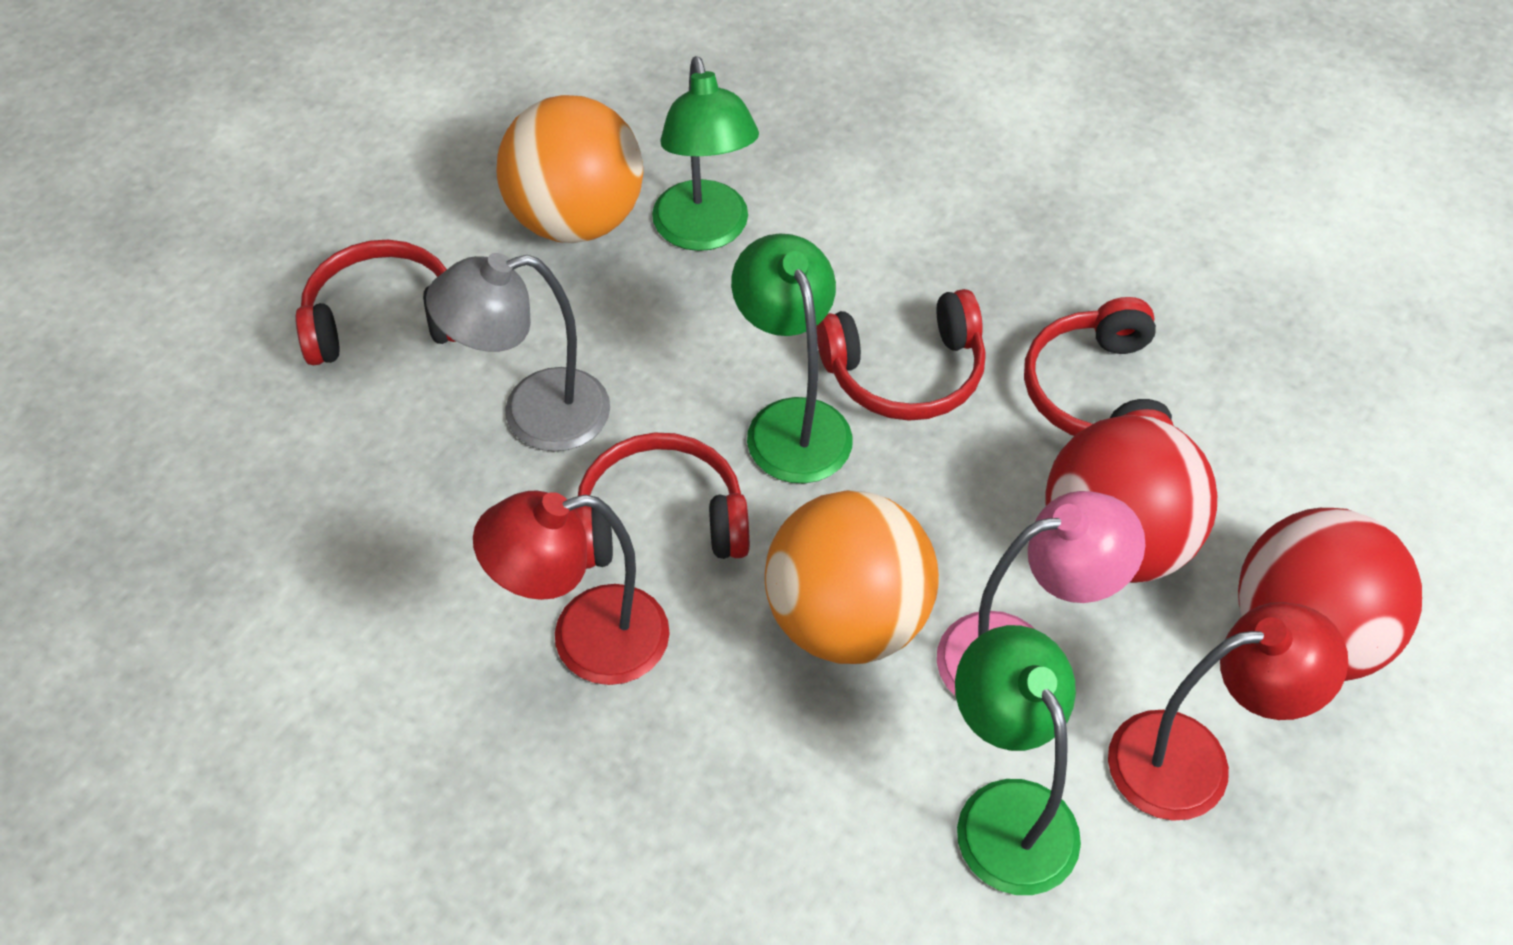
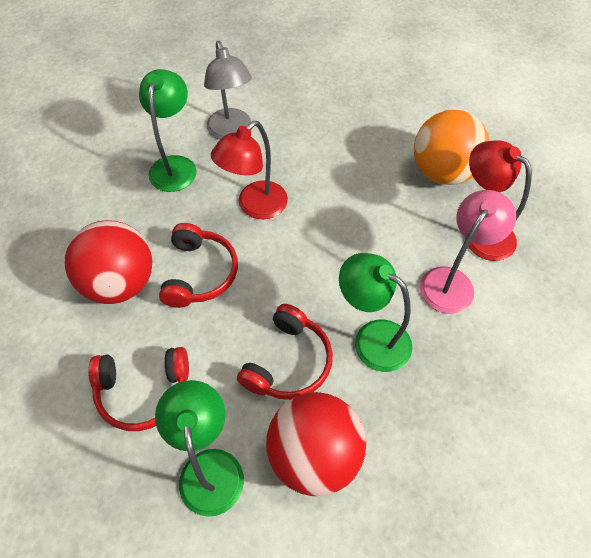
orange ball: [496,95,643,243] [765,490,939,664] = 2 -> [414,110,489,185] = 1
red headphones: [295,240,456,365] [574,433,750,569] [816,289,986,421] [1024,297,1174,436] = 4 -> [88,347,189,431] [159,223,238,308] [237,304,333,400] = 3

